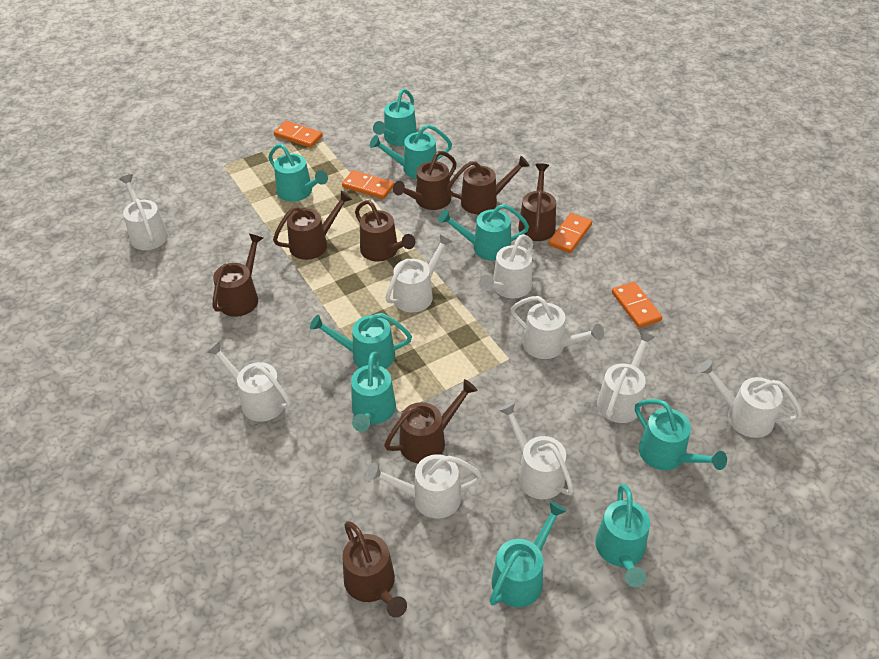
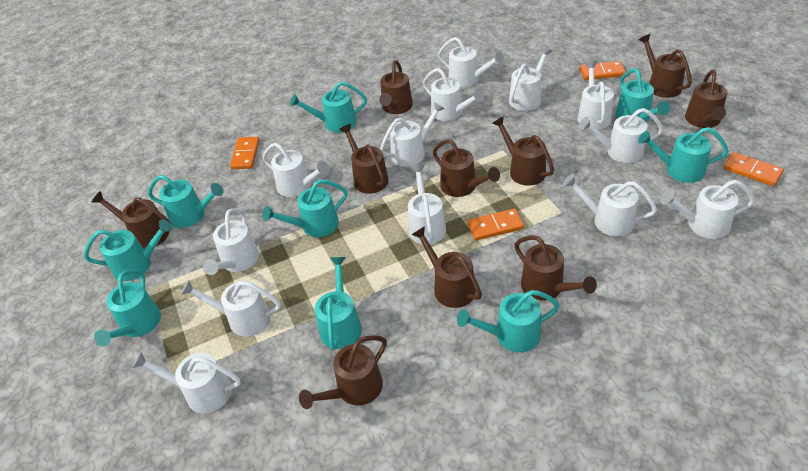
brown watering can: [212,234,263,317] [273,191,352,260] [342,521,407,618] [355,200,415,262] [384,379,478,463] [393,151,457,210] [447,156,530,214] [518,163,556,241] = 8 -> [91,191,171,249] [299,335,387,409] [339,124,389,194] [379,60,413,114] [411,226,482,308] [433,139,500,197] [492,116,554,186] [514,235,597,300] [638,34,692,98] [685,69,727,128] = 10
white watering can: [119,174,168,250] [206,342,291,422] [366,454,482,519] [385,234,453,313] [479,234,533,298] [499,402,574,499] [511,296,604,359] [597,331,655,423] [697,360,802,438] = 9 -> [132,352,241,413] [181,280,281,337] [203,209,259,275] [263,143,329,197] [380,102,445,167] [408,164,446,244] [423,68,485,121] [438,37,504,87] [509,46,552,111] [563,174,657,236] [577,61,614,130] [579,108,663,163] [660,180,755,239] = 13

